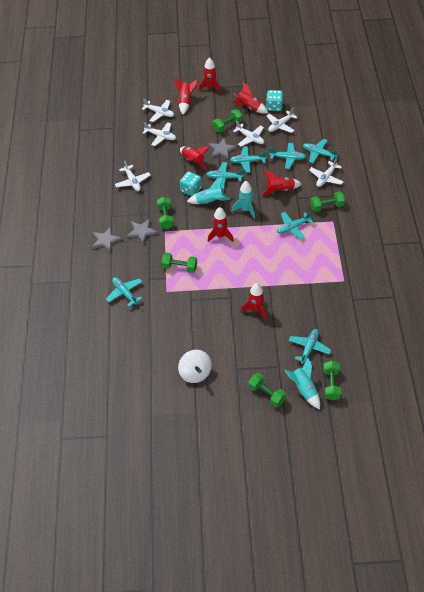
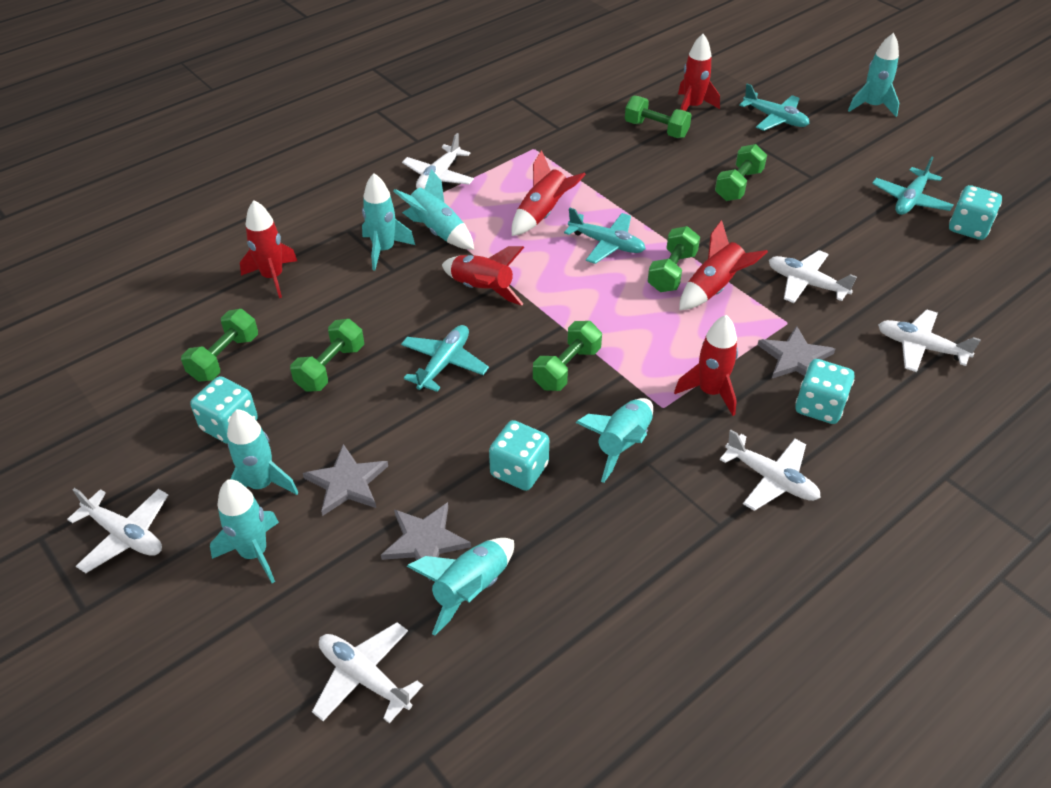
red rocket: [175,77,198,115] [180,146,210,171] [199,57,221,93] [208,207,233,242] [232,82,268,114] [240,283,266,321] [261,170,302,196] = 7 -> [240,200,297,298] [442,246,524,306] [512,150,586,236] [674,315,738,416] [678,34,720,111] [679,220,768,310] = 6
turquoise dice: [180,171,202,196] [266,90,283,111] = 2 -> [190,376,258,444] [489,420,549,491] [795,359,855,424] [949,185,1002,240] = 4
turquoise plane: [106,277,142,307] [206,162,243,189] [230,146,267,173] [269,143,306,169] [277,211,314,239] [289,329,331,364] [303,139,338,163] = 7 -> [401,325,489,392] [564,208,646,264] [739,84,810,131] [872,157,954,215] = 4
turquoise rocket: [187,177,231,204] [232,181,255,219] [284,358,320,409] = 3 -> [210,479,279,583] [227,409,298,495] [362,173,415,271] [393,169,474,250] [406,538,514,635] [576,398,653,483] [848,33,899,117] = 7
white spinning top: [178,350,212,383] = 1 -> none = 0

